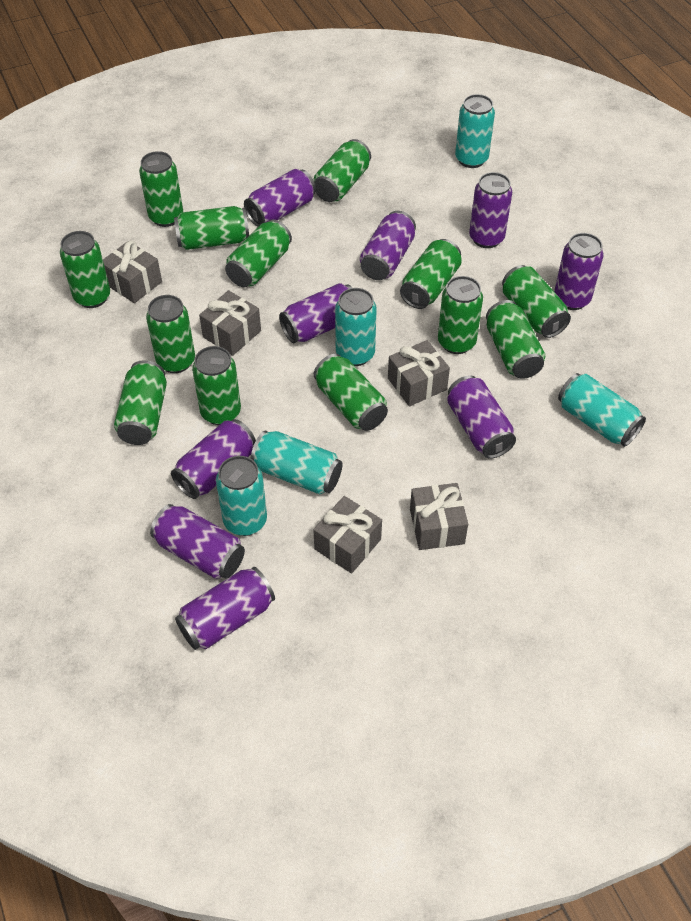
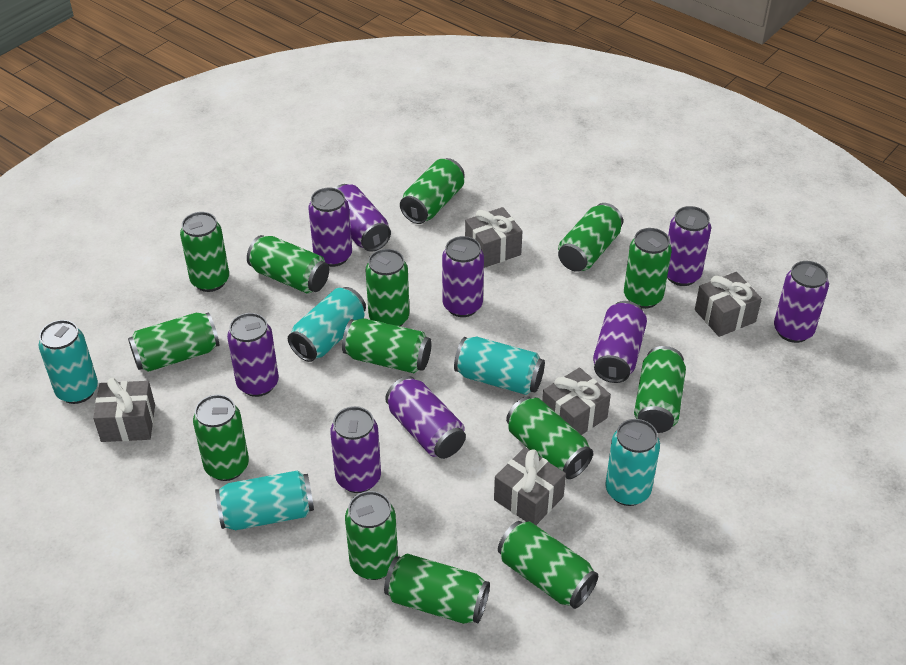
green can: [60,231,110,308] [114,360,167,445] [139,151,183,227] [146,295,195,373] [174,206,249,250] [192,346,241,425] [225,219,292,287] [314,139,371,202] [314,354,388,431] [400,239,462,309] [438,276,483,354] [486,300,545,379] [502,265,571,338] = 13 -> [128,312,219,372] [180,212,229,292] [193,394,249,481] [247,235,329,294] [342,318,432,373] [345,491,398,580] [365,249,410,327] [384,554,490,624] [400,158,465,224] [498,521,598,609] [506,396,593,479] [558,203,623,272] [624,228,672,309] [634,346,686,433] = 14

